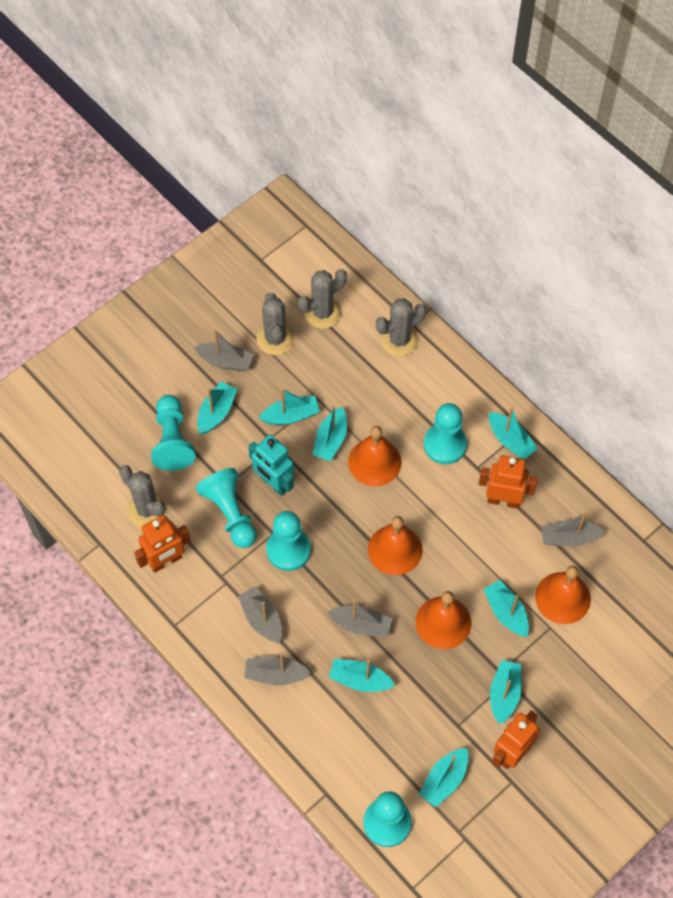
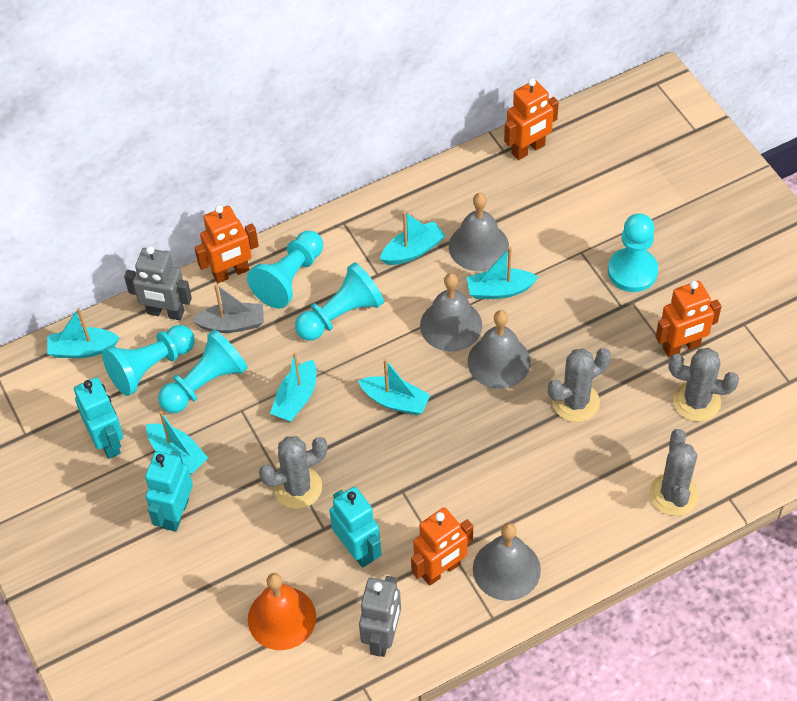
grey bell: none = 0 -> [420,273,482,352] [449,193,509,271] [468,310,531,389] [473,523,541,601] = 4
grey boat: [194,329,254,371] [238,586,282,643] [244,653,311,685] [327,600,392,637] [541,512,605,546] = 5 -> [191,284,264,333] = 1
grey robot: none = 0 -> [124,246,192,320] [359,576,401,657] = 2
orange bell: [348,426,401,486] [368,516,423,575] [416,591,471,649] [535,566,591,624] = 4 -> [248,573,316,650] = 1
orange robot: [134,515,191,573] [479,455,538,509] [492,710,540,769] = 3 -> [194,205,259,283] [411,507,473,586] [504,78,559,160] [656,281,722,357] = 4
turquoise boat: [197,382,237,434] [259,388,320,425] [313,405,347,461] [329,659,395,692] [419,748,469,807] [483,580,529,637] [489,407,538,460] [490,660,522,725] = 8 -> [47,308,120,358] [146,411,208,474] [270,352,316,422] [358,359,431,415] [380,212,445,265] [467,247,538,299] = 6
turquoise robot: [248,434,294,496] = 1 -> [74,377,123,459] [145,451,193,532] [329,487,381,568] = 3

